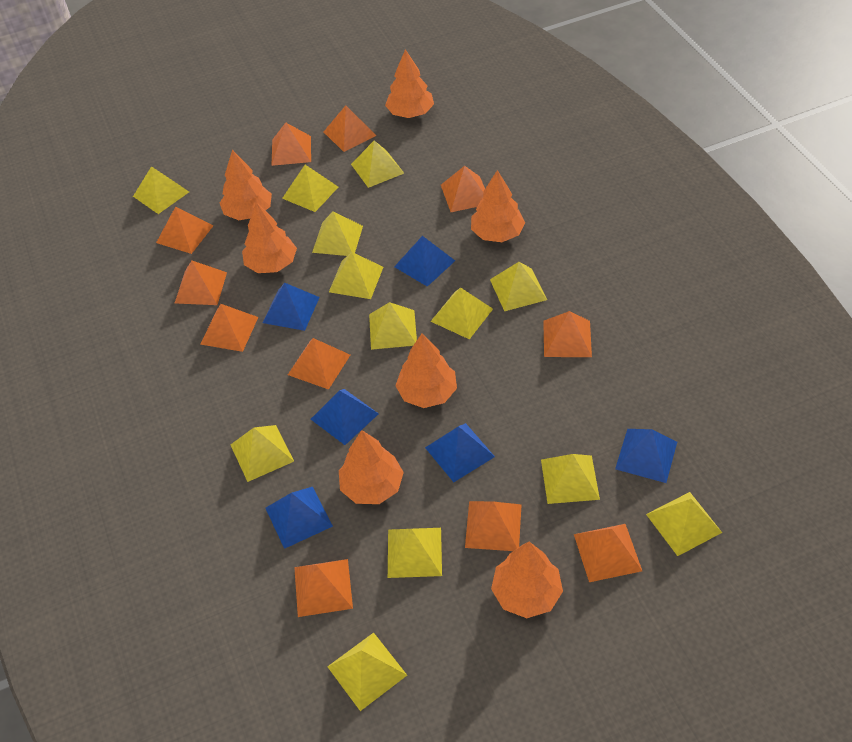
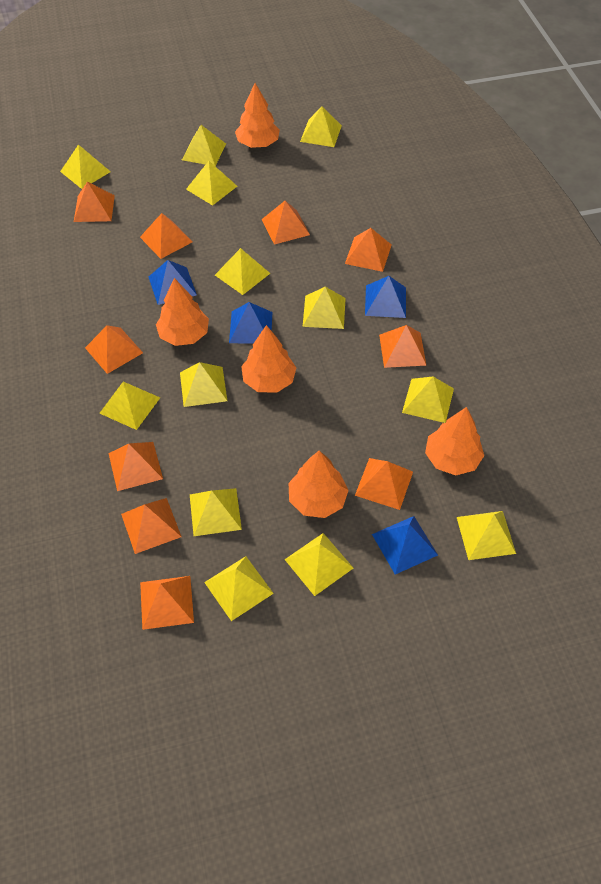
blue pyramid: [263,283,320,331] [265,487,333,549] [311,389,379,445] [394,236,455,287] [425,423,495,482] [615,429,677,483] = 6 -> [149,260,197,305] [229,302,272,344] [365,276,406,318] [372,516,438,575] = 4
orange pyramid: [156,206,213,254] [175,260,227,305] [200,304,258,352] [272,123,311,166] [288,338,350,390] [294,559,353,617] [324,105,377,152] [441,166,485,212] [465,501,522,551] [543,311,592,357] [574,524,642,582] = 11 -> [74,182,115,222] [85,325,143,374] [109,442,163,491] [121,498,182,554] [140,213,193,259] [140,576,194,630] [262,201,310,245] [345,228,392,272] [355,458,413,510] [379,325,427,368] = 10
orange tree: [220,150,272,220] [242,202,297,273] [339,430,404,504] [385,49,434,118] [395,333,457,408] [471,170,525,242] [491,542,563,618] = 7 -> [156,278,209,346] [235,83,280,148] [241,325,296,393] [289,450,349,518] [425,407,484,476] = 5

